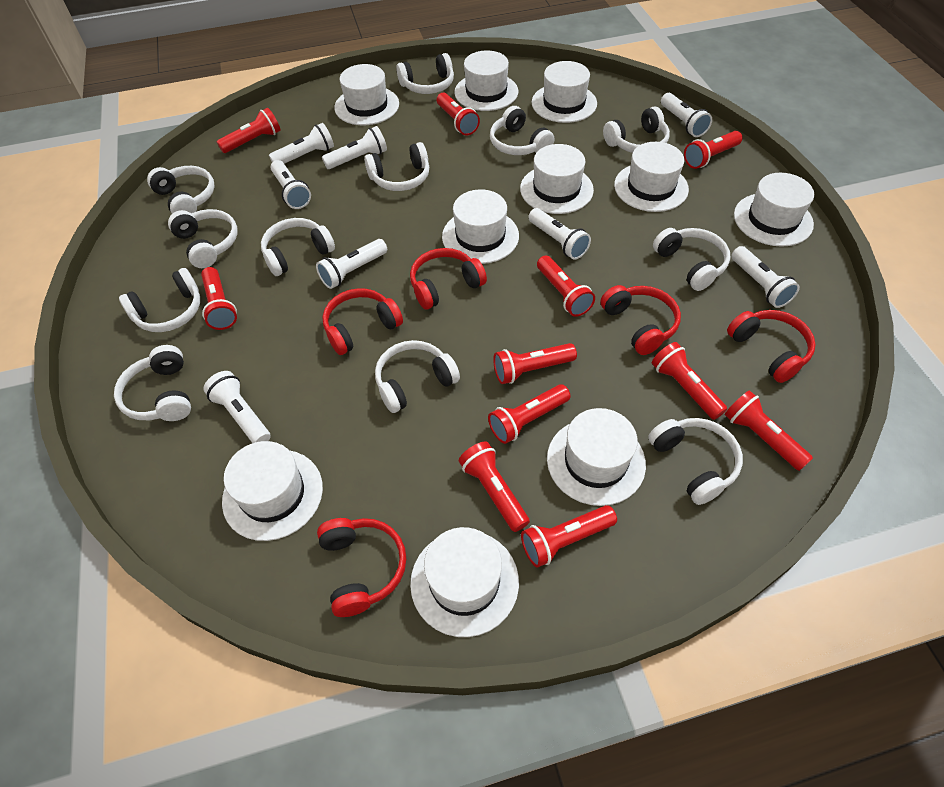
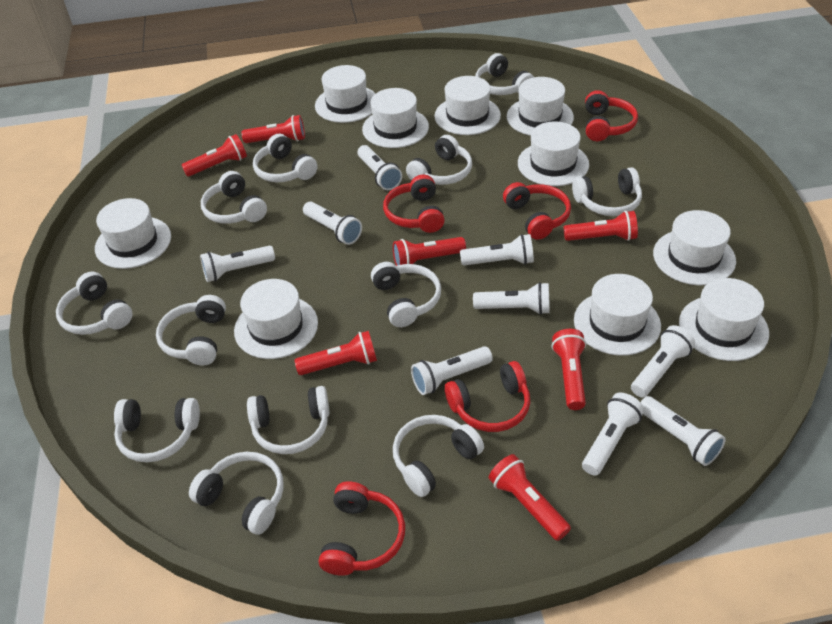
red flashlight: [201,267,237,330] [217,108,280,153] [437,93,480,135] [459,441,530,532] [488,384,570,444] [493,343,577,384] [521,505,617,568] [537,255,595,317] [652,342,727,420] [684,131,742,169] [724,390,813,471] = 11 -> [182,134,247,177] [242,115,305,143] [294,331,377,375] [393,237,466,266] [489,454,571,541] [552,329,586,410] [564,211,638,241] = 7
white flashlight: [203,371,271,443] [269,123,334,164] [271,160,311,209] [316,239,387,289] [322,126,387,169] [528,208,591,259] [661,93,712,137] [731,246,800,308] = 8 -> [200,245,275,282] [303,201,362,245] [358,145,402,190] [411,346,493,395] [460,234,534,266] [473,282,550,315] [582,393,644,476] [631,325,695,397] [641,396,726,466] = 9

